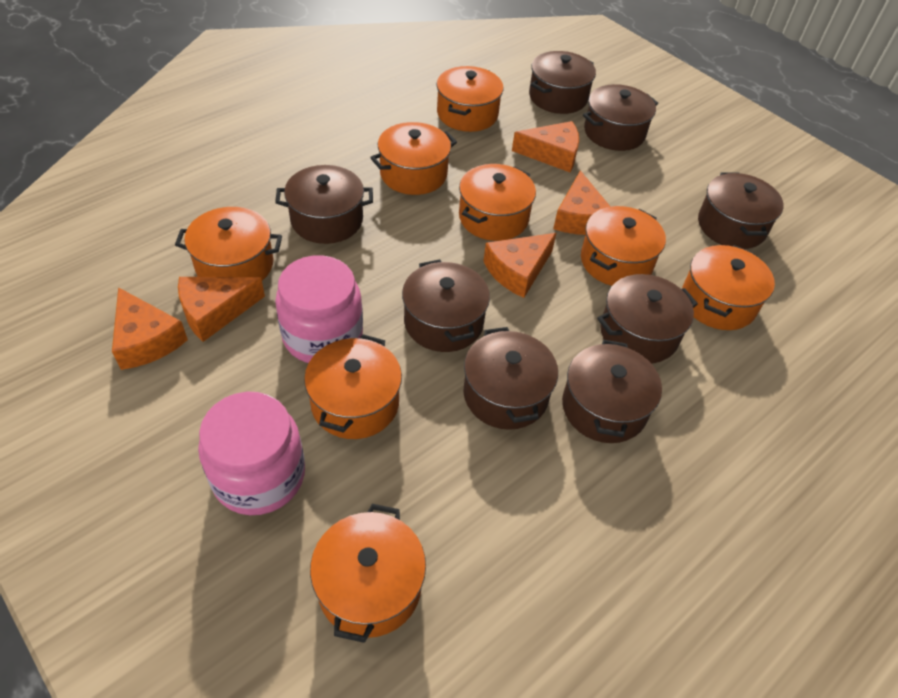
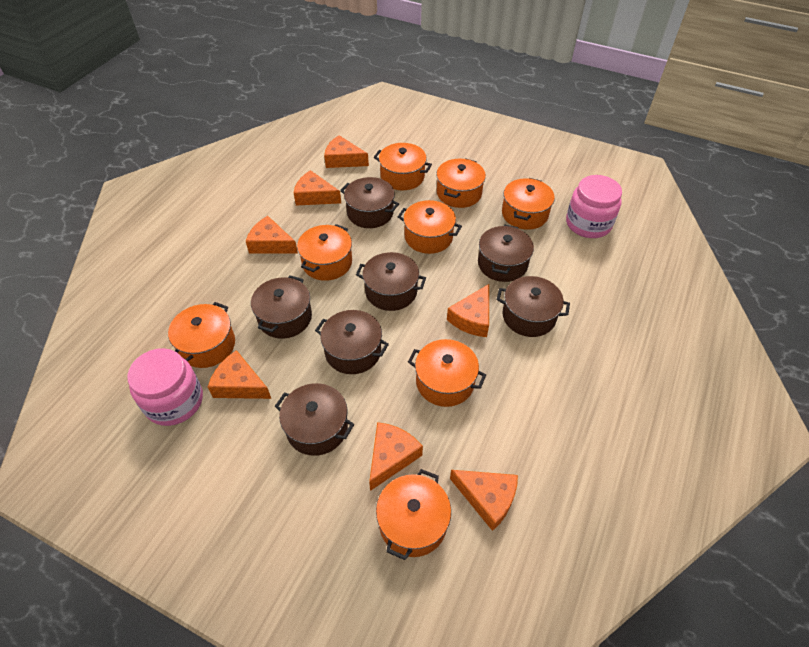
brown pot: [275,165,373,244] [402,259,490,352] [463,327,558,430] [529,51,596,114] [562,340,662,443] [583,84,658,151] [597,274,698,363] [698,172,784,249] = 8 -> [251,275,312,339] [275,383,354,456] [315,310,389,374] [340,177,399,228] [356,252,426,311] [478,225,534,282] [496,276,570,337] = 7
orange cheese: [112,287,188,370] [178,277,265,342] [483,233,556,298] [512,121,579,172] [553,170,611,235] = 5 -> [208,350,271,399] [246,216,298,254] [294,170,341,206] [324,135,369,168] [369,422,423,491] [447,284,489,337] [450,470,518,531] = 7

